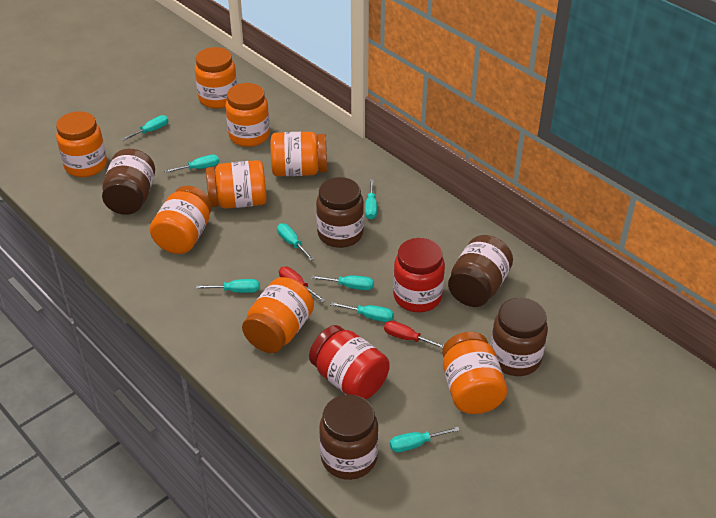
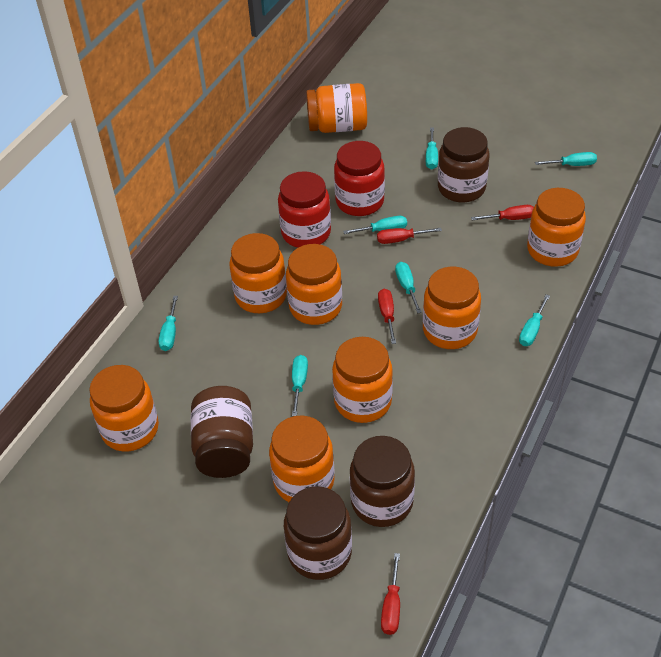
brown jar: [102,149,155,215] [316,177,364,248] [319,395,379,480] [448,235,513,307] [490,298,548,376] = 5 -> [191,386,253,478] [284,486,352,580] [350,436,415,527] [438,127,489,203] = 4
red screwdriver: [279,266,326,303] [384,321,444,348] = 2 -> [377,228,442,244] [378,289,396,344] [381,553,400,635] [471,205,534,220] = 4
turquoise screwdriver: [121,115,168,141] [164,155,219,173] [196,279,259,293] [277,223,314,261] [311,275,374,290] [330,302,394,322] [365,179,377,220] [390,427,460,452] = 8 -> [159,296,178,351] [292,355,308,416] [343,216,407,234] [395,262,422,314] [426,128,438,169] [519,294,550,346] [535,152,597,166] = 7

